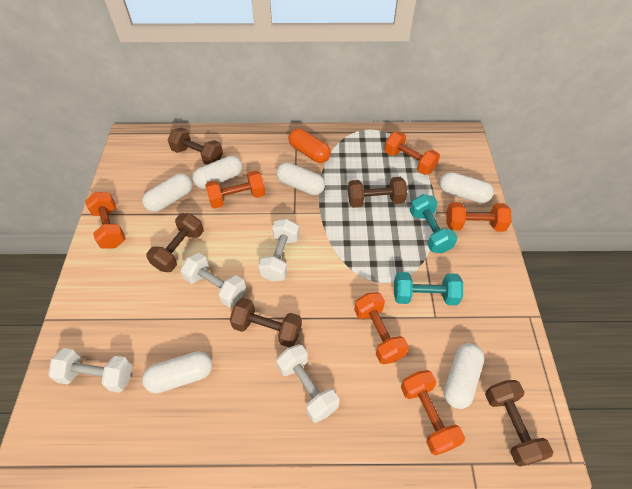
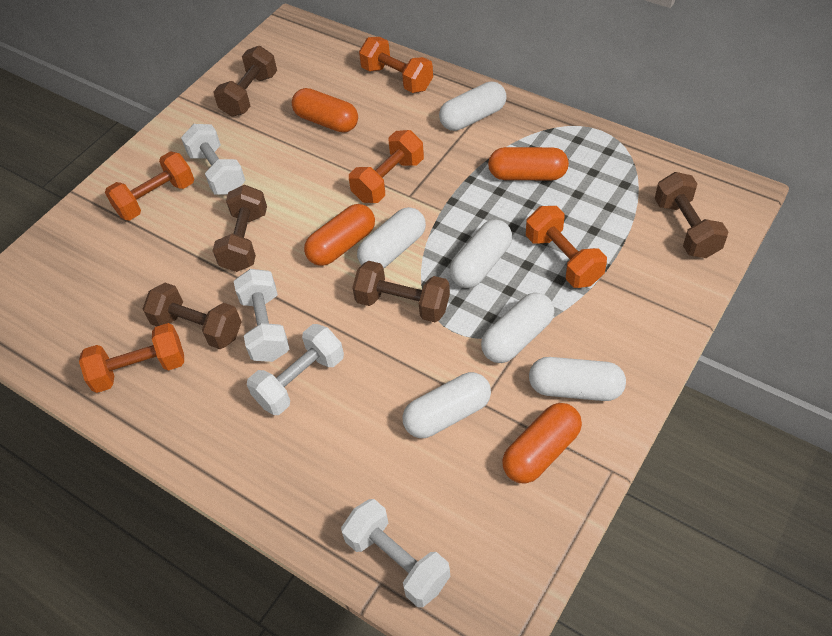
orange capsule: [289,128,331,163] = 1 -> [292,88,358,133] [304,204,375,266] [488,147,569,180] [502,403,582,484] = 4
orange dumbbell: [85,192,125,249] [205,170,265,209] [354,292,409,364] [384,131,440,175] [401,370,465,456] [447,202,511,232] = 6 -> [79,323,184,393] [105,152,194,221] [349,130,424,203] [359,37,433,93] [526,206,607,288] = 5
turquoise dumbbell: [394,272,463,305] [410,194,458,253] = 2 -> none = 0

